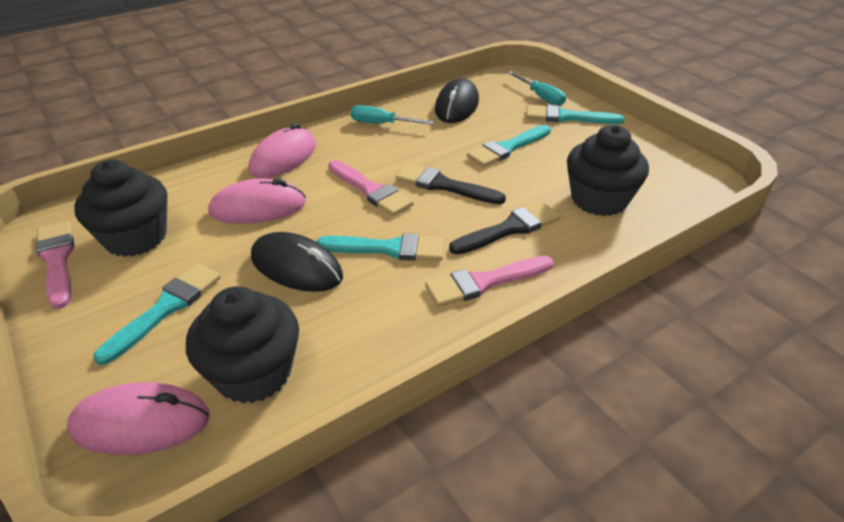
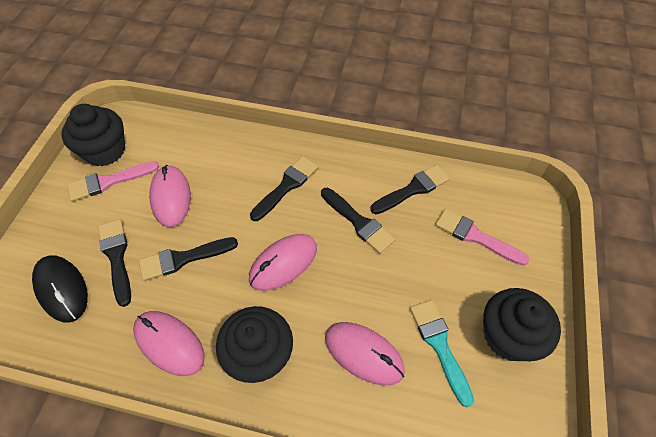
black brush: [396,163,506,204] [449,201,560,255] = 2 -> [98,219,131,307] [139,237,238,281] [250,156,318,221] [321,188,395,254] [370,165,450,214] = 5
black mouse: [251,232,343,292] [435,78,479,123] = 2 -> [32,255,88,322] = 1
pink brush: [36,221,74,309] [329,160,414,216] [425,256,553,307] = 3 -> [67,161,159,201] [435,209,529,266] = 2
pink mouse: [67,382,210,455] [208,178,306,224] [248,123,316,178] = 3 -> [133,311,205,376] [149,165,191,227] [249,234,317,291] [325,322,405,386] = 4
turquoise brush: [94,264,221,365] [317,233,444,261] [467,125,551,167] [526,104,624,124] = 4 -> [410,300,474,407] = 1
turquoise screwdriver: [351,105,434,124] [508,71,566,106] = 2 -> none = 0

